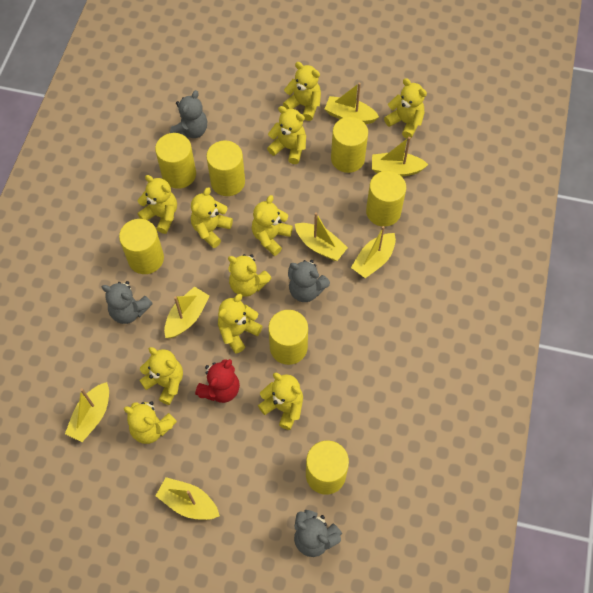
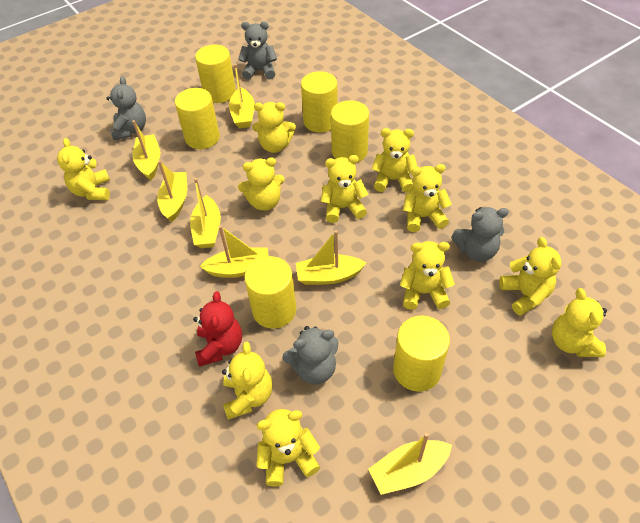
yellow cylinder: [119,219,164,274] [155,133,196,189] [206,141,245,196] [268,310,308,365] [306,440,349,495] [331,117,368,173] [366,171,406,227] = 7 -> [175,88,220,149] [195,45,236,103] [244,256,296,329] [301,71,338,133] [331,100,369,162] [393,316,450,392] = 6

